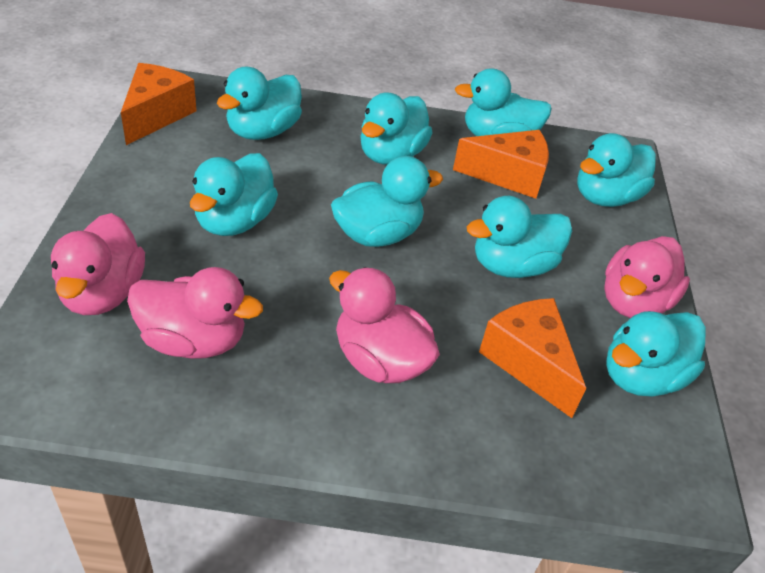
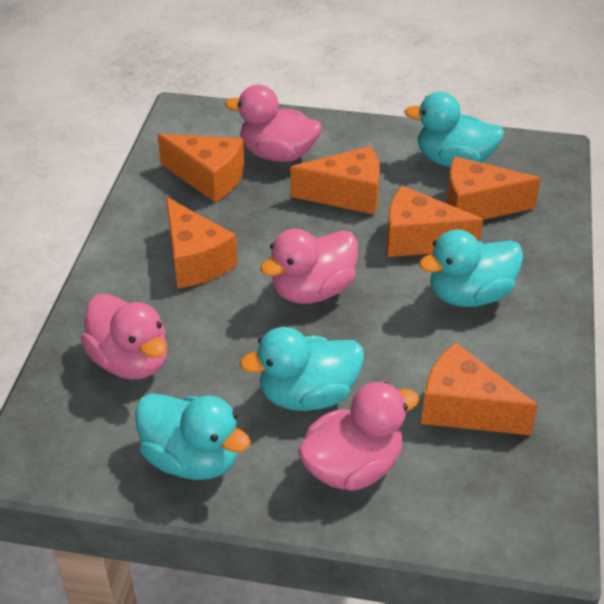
orange cheese: [121,63,197,145] [453,130,549,199] [479,298,586,418] = 3 -> [157,134,244,203] [166,197,238,289] [290,146,380,215] [386,186,483,257] [421,343,538,435] [446,156,541,220] = 6
turquoise duck: [190,153,278,236] [217,67,302,140] [331,156,443,247] [360,92,432,165] [455,68,552,136] [467,196,572,278] [577,133,656,207] [606,311,706,396] = 8 -> [135,393,251,480] [240,327,364,411] [404,92,504,167] [419,229,524,307] = 4

